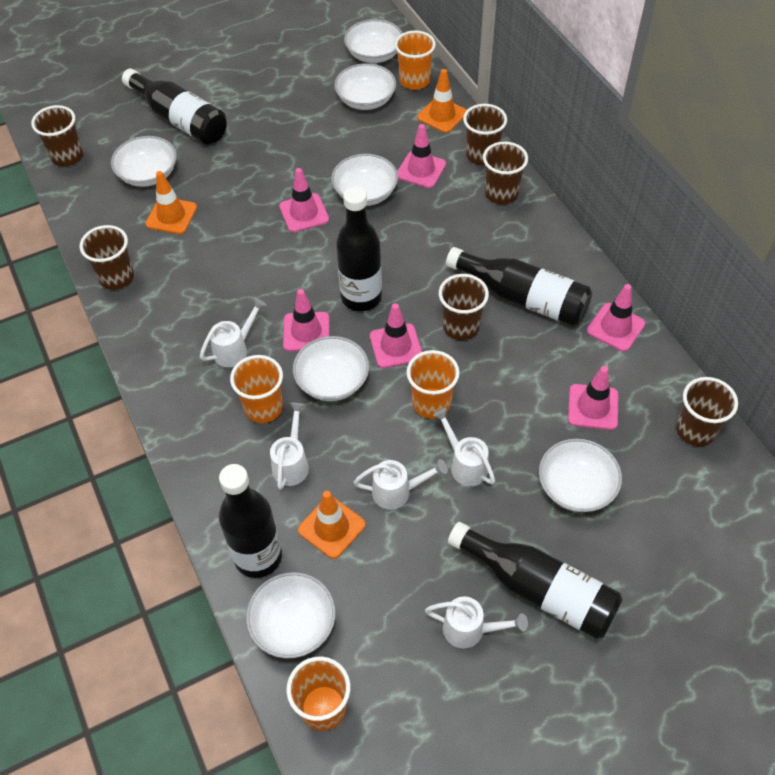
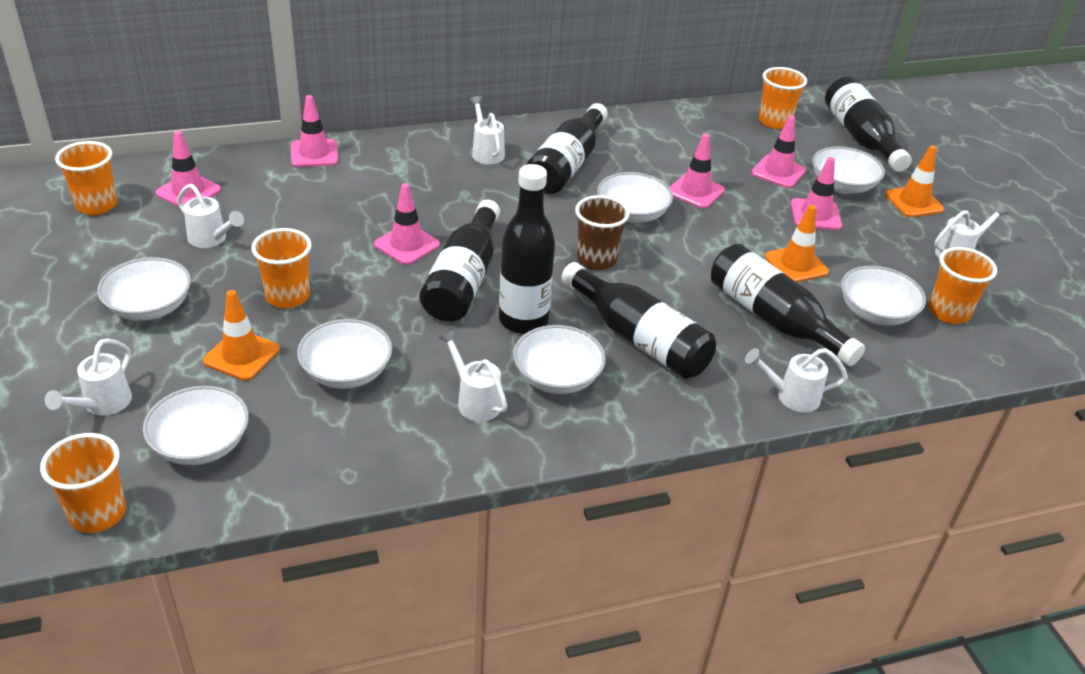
black bottle: [122,69,227,145] [219,464,282,578] [336,186,382,311] [446,247,592,326] [448,522,623,639] = 5 -> [419,200,500,322] [499,164,555,334] [526,103,608,194] [561,262,716,379] [711,244,865,366] [825,76,912,172] = 6
brown cup: [31,105,83,166] [79,225,134,290] [439,274,489,340] [463,104,507,165] [483,141,528,204] [676,377,738,446] = 6 -> [575,195,630,270] = 1
orange cup: [230,355,283,423] [286,656,350,731] [394,30,436,90] [406,350,460,419] = 4 -> [40,433,126,533] [55,141,117,215] [251,228,312,308] [759,67,807,129] [928,247,997,324] = 5
white watering can: [200,298,266,367] [270,403,309,490] [354,459,448,509] [425,596,528,649] [433,408,495,486] = 5 -> [45,338,132,416] [177,184,244,248] [438,330,507,422] [469,96,505,164] [745,348,848,412] [934,204,1008,258] = 6

